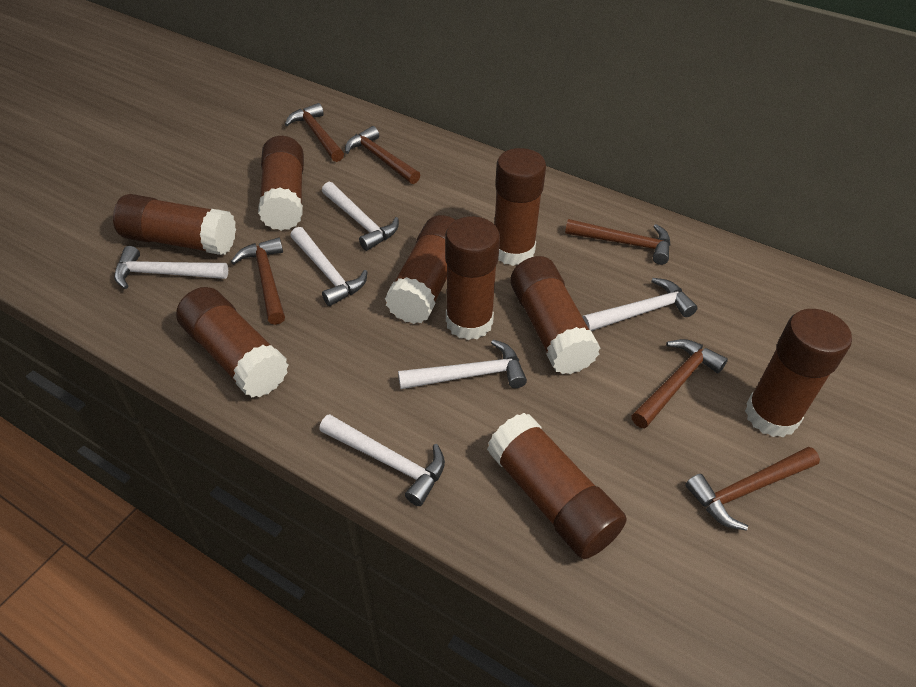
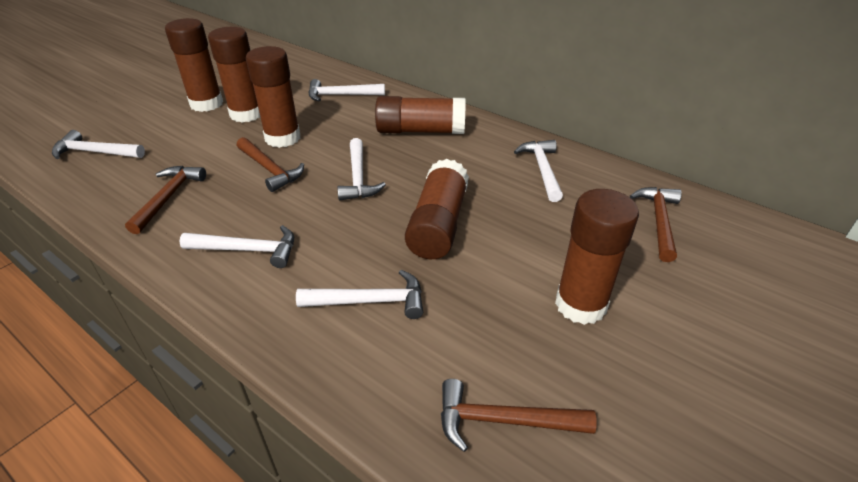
brown glue stick: [113,194,236,255] [176,287,289,398] [258,136,304,231] [385,215,455,324] [445,216,500,340] [487,413,627,559] [494,148,546,266] [510,256,600,374] [745,309,852,437] = 9 -> [165,18,223,112] [208,27,260,123] [246,46,301,148] [375,96,465,134] [405,159,469,259] [555,189,639,325] = 6
brown hammer: [231,237,285,325] [285,103,344,162] [345,126,420,184] [565,219,671,265] [631,339,728,428] [685,447,820,531] = 6 -> [125,166,206,234] [237,137,304,192] [441,379,597,452] [630,187,682,262] = 4

